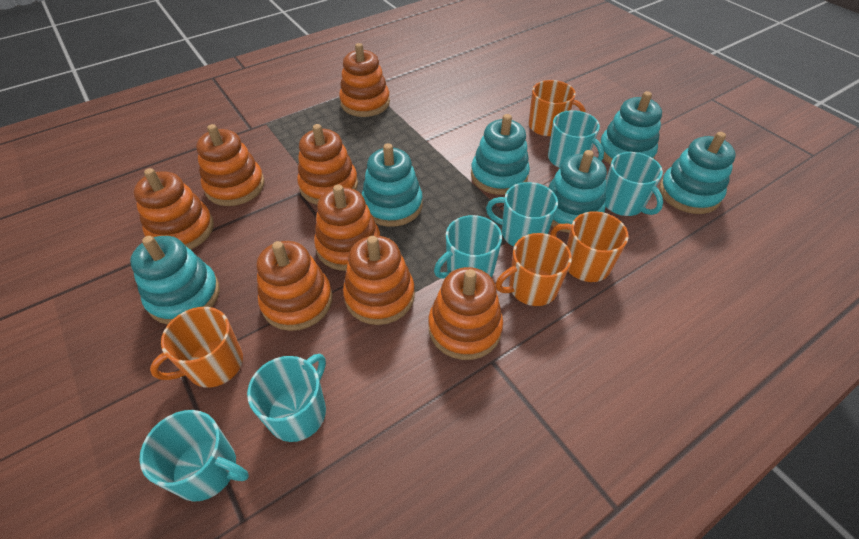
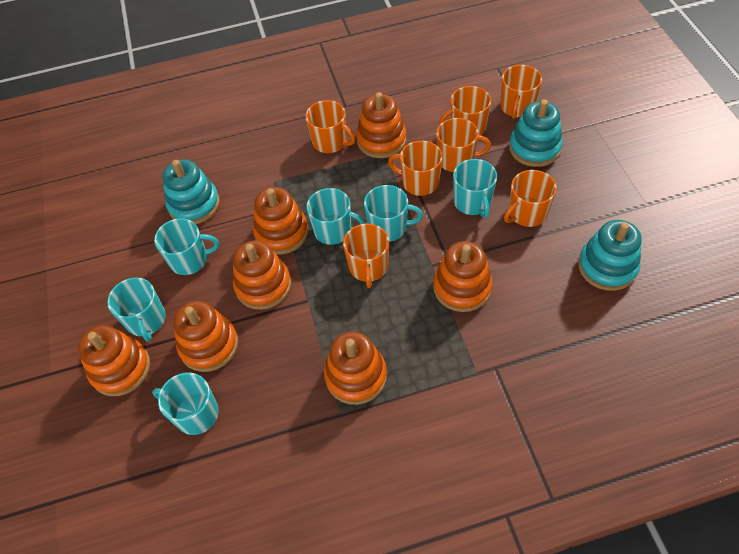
orange mug: [150,307,243,388] [495,233,572,306] [528,80,586,136] [551,211,629,282] = 4 -> [305,100,356,153] [343,224,389,288] [388,141,443,196] [436,118,491,172] [439,86,491,135] [500,65,542,119] [504,170,557,227] = 7
orange stacking toy: [134,168,214,250] [196,124,265,206] [257,241,332,331] [297,124,358,205] [314,184,380,271] [339,43,390,117] [343,236,415,325] [428,267,503,360] = 8 -> [78,325,150,396] [173,301,238,372] [233,240,291,310] [253,187,308,254] [324,332,387,405] [356,92,406,158] [433,241,493,312] = 7
turquoise stacking toy: [130,236,220,324] [362,143,423,227] [471,114,530,195] [548,150,607,233] [600,91,662,165] [659,132,736,214] = 6 -> [162,159,220,224] [509,99,563,167] [578,220,642,291] = 3

